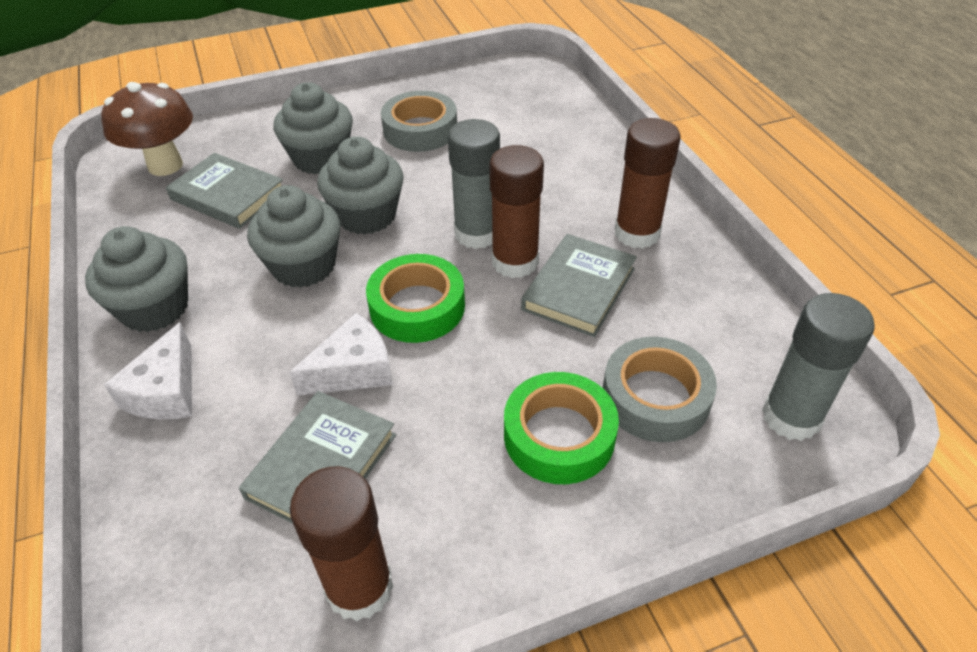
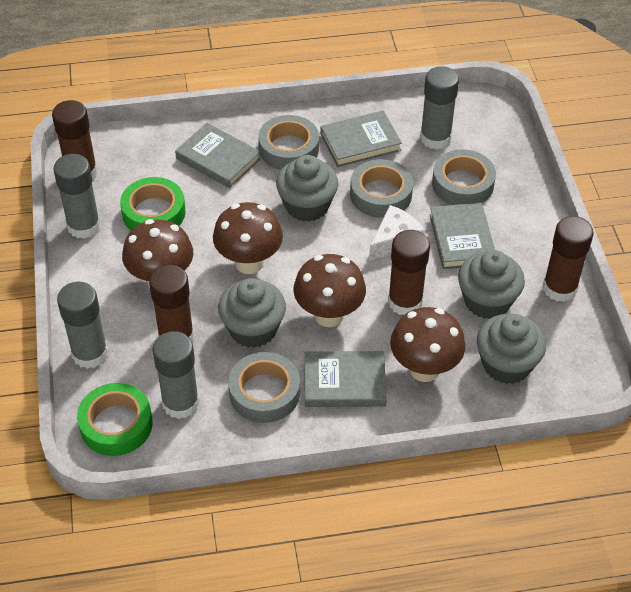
brown glue stick: [290,466,393,621] [489,145,544,278] [615,118,680,249] = 3 -> [52,100,98,179] [149,265,194,341] [388,230,430,315] [543,216,594,302] = 4
brown mushroom: [101,82,193,176] = 1 -> [122,219,193,287] [213,202,283,274] [293,254,366,327] [390,307,466,382] = 4
grey book: [166,153,283,229] [239,391,396,523] [521,234,637,337] = 3 -> [175,123,261,188] [305,351,387,407] [320,111,402,167] [430,203,495,269] = 4
grey glue stick: [448,119,500,249] [762,293,875,441] = 2 -> [53,154,101,239] [57,282,108,369] [152,331,199,419] [420,66,459,150] = 4
grey tape: [381,91,457,152] [603,337,717,442] = 2 -> [228,352,300,423] [258,115,319,170] [350,159,413,218] [432,149,496,205] = 4
white cheese: [104,322,192,419] [289,313,393,396] = 2 -> [369,205,425,261] = 1

